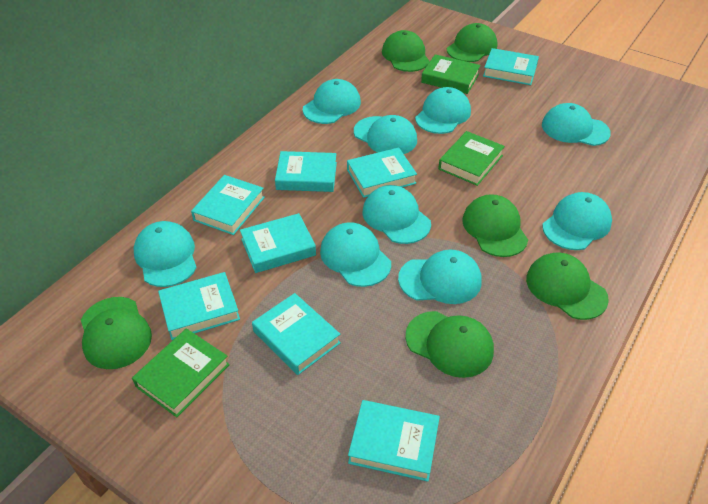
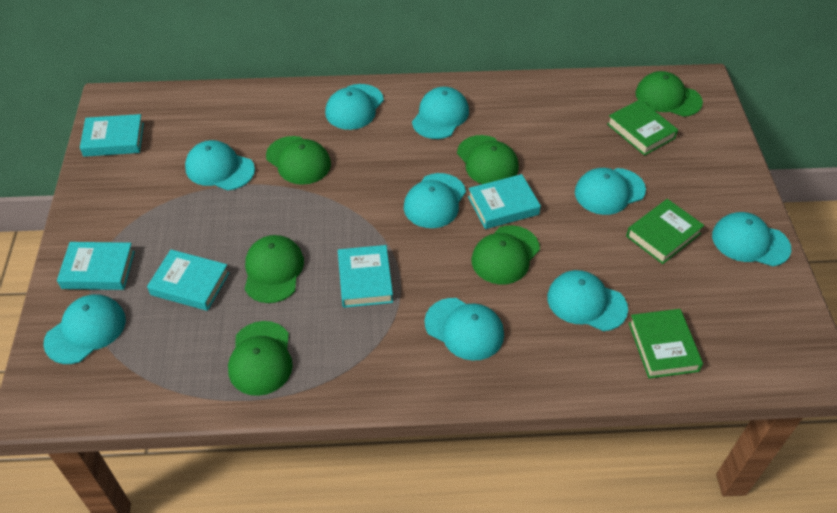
turquoise book: [158,272,240,340] [191,175,265,235] [240,213,316,273] [252,293,341,375] [275,151,337,192] [347,147,417,198] [348,400,440,482] [483,48,539,85] = 8 -> [57,242,135,290] [80,114,144,157] [147,250,229,311] [338,245,393,308] [468,174,541,229] = 5

